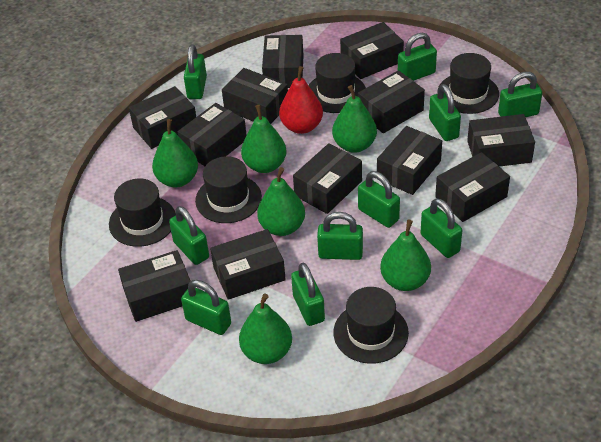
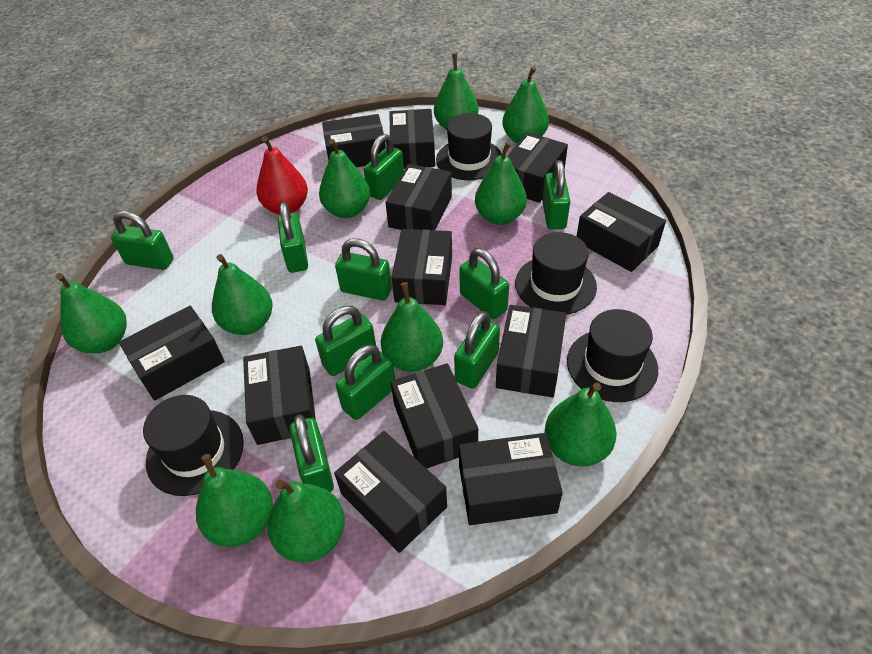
black hat: [109,178,176,247] [195,156,262,223] [308,53,366,113] [333,287,409,364] [437,53,499,114] = 5 -> [143,395,244,496] [436,113,502,180] [515,232,597,315] [567,309,658,402] = 4
green pear: [152,119,198,187] [239,294,292,364] [241,105,287,173] [257,167,305,236] [332,85,377,153] [380,220,431,291] = 6 -> [56,273,127,353] [196,454,273,547] [212,254,273,335] [267,479,345,562] [319,139,370,218] [381,282,443,372] [434,54,478,130] [475,142,527,225] [502,66,549,143] [545,383,617,467] = 10

